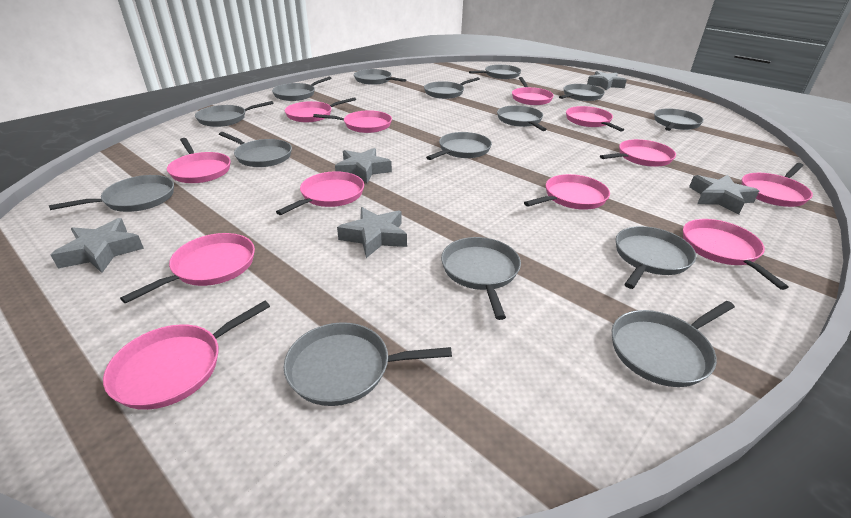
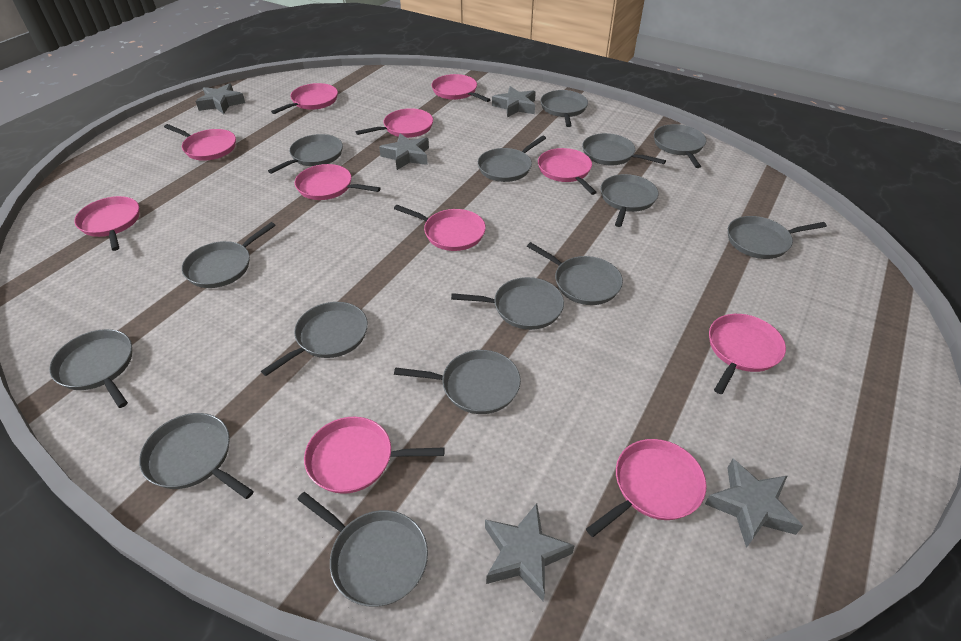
pink pan: [103,301,270,410] [120,233,255,303] [167,138,231,183] [276,171,364,215] [285,97,356,122] [313,110,392,133] [512,77,554,105] [524,174,610,210] [566,106,624,132] [600,139,676,167] [683,219,788,290] [742,163,813,207] = 12 -> [74,196,139,251] [164,124,236,161] [271,83,338,114] [294,164,381,200] [304,417,445,494] [356,108,433,138] [394,205,486,251] [432,74,491,102] [538,148,597,195] [586,439,707,537] [709,314,786,394] = 11

